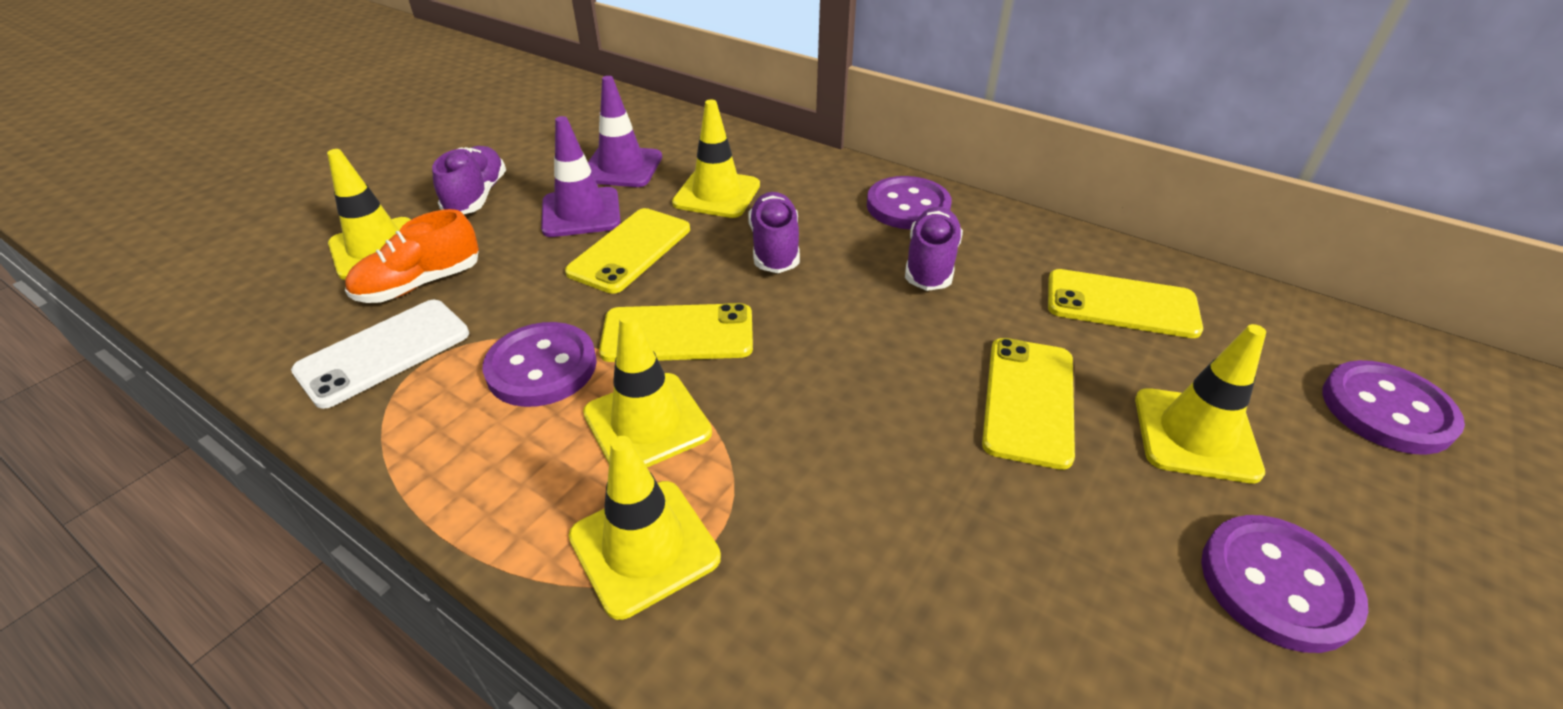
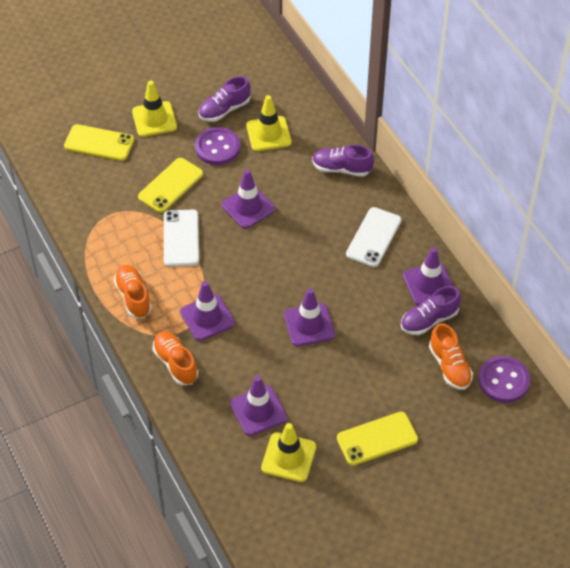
orange shoe: [345,209,479,303] = 1 -> [114,265,152,318] [152,331,198,385] [429,323,473,390] = 3
purple button: [483,322,597,407] [867,176,952,230] [1201,515,1368,653] [1322,360,1465,455] = 4 -> [195,127,240,165] [478,356,530,403] = 2
purple traffic cone: [541,116,621,237] [588,76,662,187] = 2 -> [180,281,235,341] [221,169,275,229] [230,376,287,436] [284,288,335,346] [403,247,454,305] = 5
white phone: [291,300,469,409] = 1 -> [164,210,199,267] [346,207,401,267] = 2
yellow phone: [565,208,690,294] [599,303,753,362] [982,338,1075,470] [1048,269,1203,338] = 4 -> [64,124,134,161] [138,158,203,213] [337,412,418,466] = 3
yellow traffic cone: [327,149,411,280] [569,436,721,620] [583,312,712,467] [672,100,760,218] [1135,324,1266,483] = 5 -> [132,81,177,137] [246,95,291,151] [261,423,316,482] = 3

